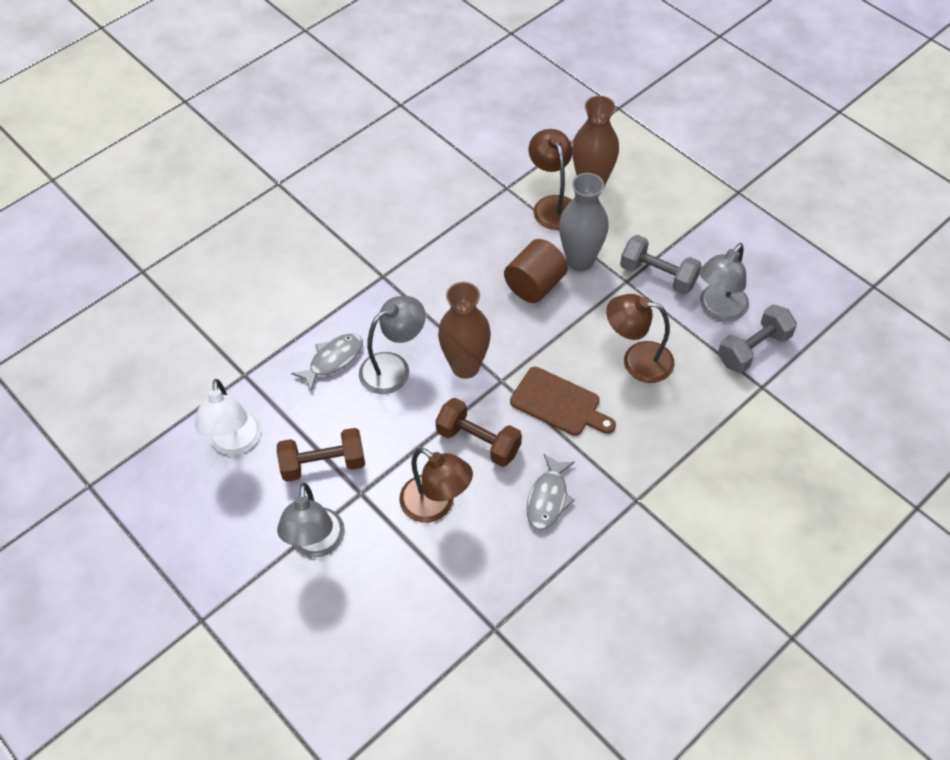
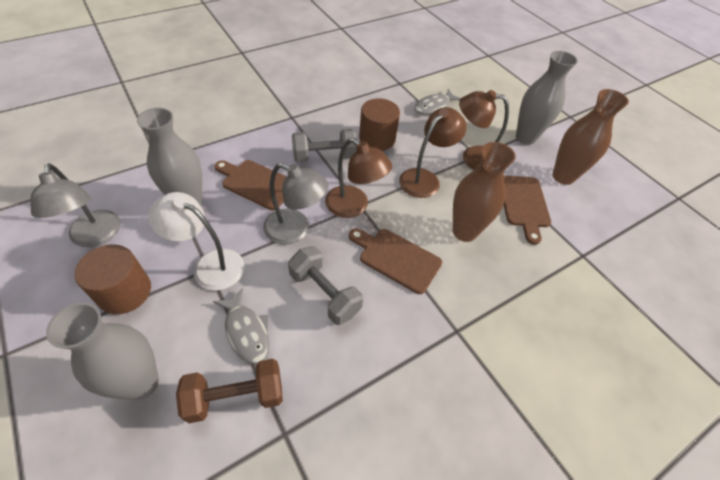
brown cutting board: [510,367,616,436] = 1 -> [214,160,287,210] [349,228,442,294] [504,175,551,245] = 3
brown cylinder: [504,239,568,303] = 1 -> [75,244,151,314] [359,98,400,151] = 2
brown dumbbell: [277,428,365,482] [435,398,522,467] = 2 -> [176,359,283,423] = 1
grey lamp: [277,483,345,557] [359,296,426,394] [699,243,749,322] = 3 -> [30,163,120,247] [263,163,329,245] = 2
grey vase: [559,173,609,271] = 1 -> [46,302,159,400] [137,108,202,206] [516,51,578,145] = 3

